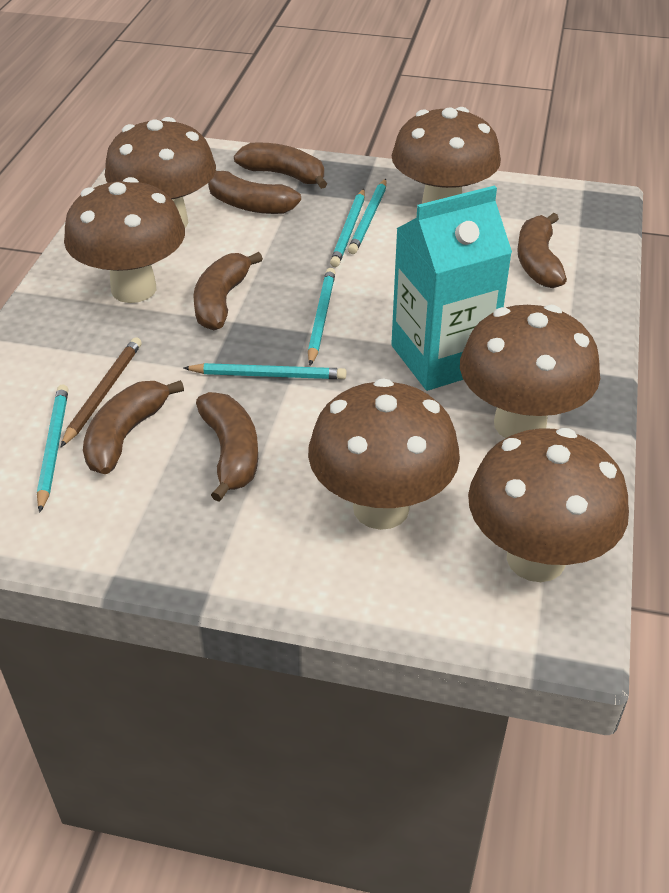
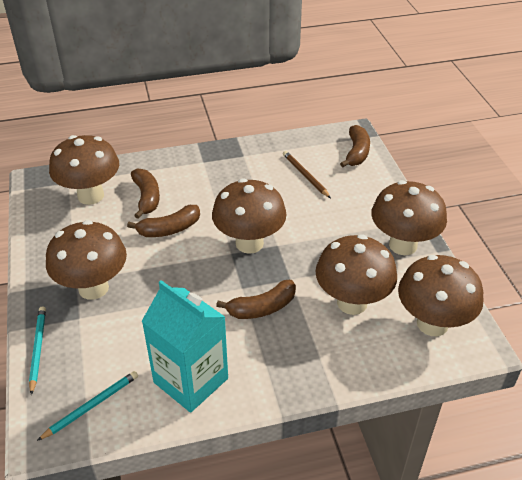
brown banana: [83,380,184,474] [193,252,263,330] [196,392,258,502] [208,171,301,214] [234,142,327,189] [517,213,567,288] = 6 -> [127,205,200,237] [131,168,160,219] [216,280,296,319] [340,125,370,167] = 4
turquoise pencil: [37,384,69,513] [184,363,346,379] [308,268,336,366] [330,189,365,267] [348,179,387,254] = 5 -> [29,307,46,395] [37,371,138,441] = 2

